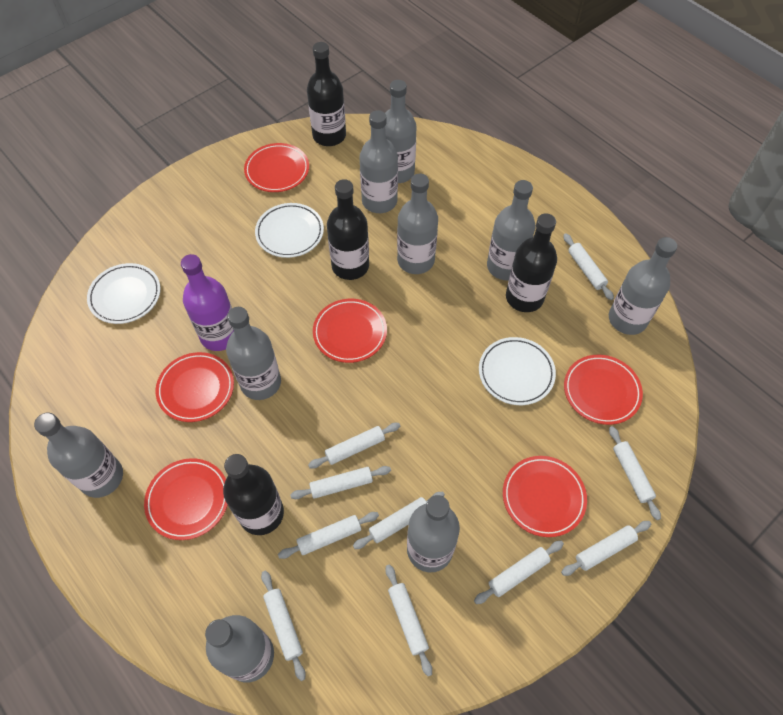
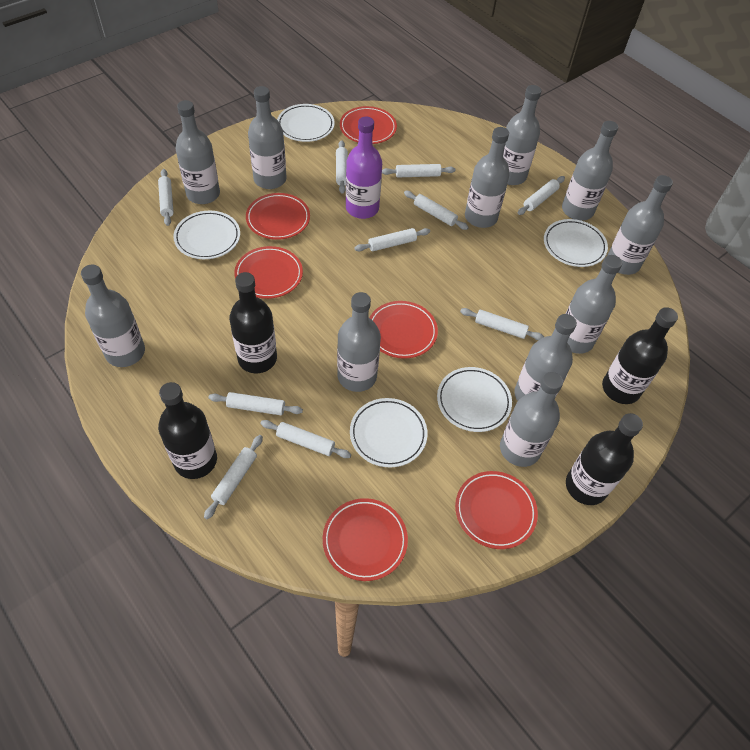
grey bottle: [34,413,123,498] [205,615,274,683] [226,307,281,400] [359,110,398,213] [385,80,417,183] [397,174,438,274] [407,495,460,572] [487,180,535,281] [609,237,677,335] = 9 -> [81,265,145,367] [175,100,220,204] [248,86,287,189] [337,292,381,392] [465,127,510,228] [500,372,563,467] [503,85,541,185] [514,314,577,401] [562,121,618,221] [566,255,622,354] [607,175,673,275] = 11
white plate: [87,263,161,324] [255,203,324,258] [479,337,556,405] = 3 -> [173,211,240,259] [277,104,335,142] [350,398,428,467] [437,367,512,432] [544,219,608,267] = 5

